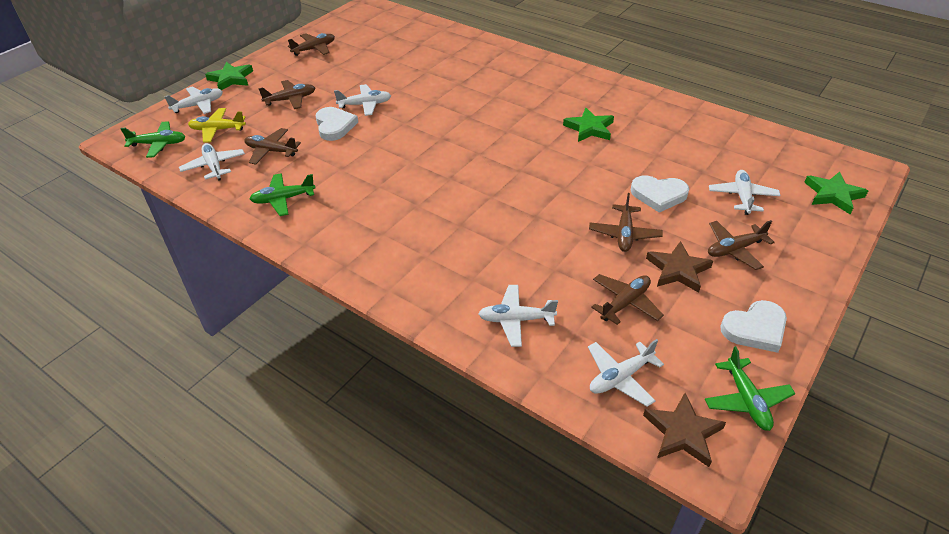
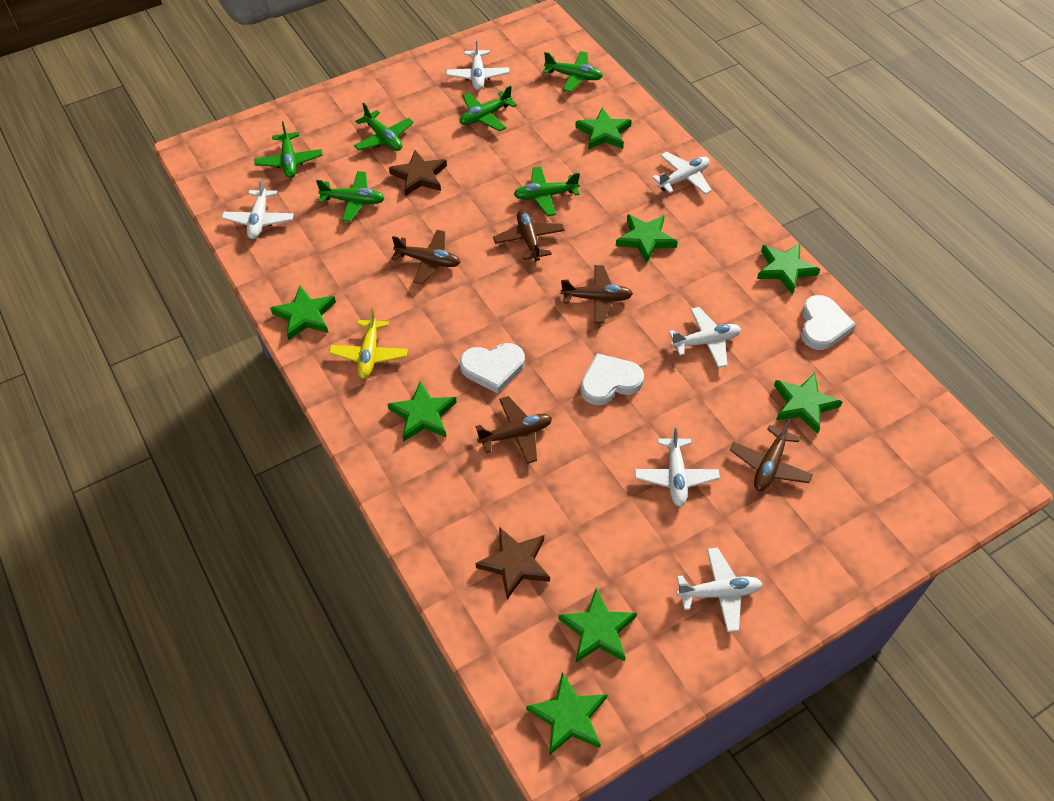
brown plane: [244,128,301,165] [258,80,315,109] [288,33,335,56] [589,193,663,252] [591,274,664,325] [708,220,775,270] = 6 -> [392,230,461,284] [476,396,552,464] [493,209,565,261] [561,265,633,323] [730,419,813,491] = 5
green plane: [120,121,185,158] [250,173,315,216] [705,346,795,431] = 3 -> [254,121,323,178] [316,171,385,222] [354,103,414,151] [460,86,517,132] [514,166,580,216] [543,51,603,92] = 6
green star: [205,62,253,90] [563,108,614,142] [804,172,868,214] = 3 -> [270,286,336,341] [387,381,457,442] [526,672,607,756] [559,588,637,662] [575,107,632,150] [616,214,678,263] [757,243,820,294] [774,373,843,434] = 8

